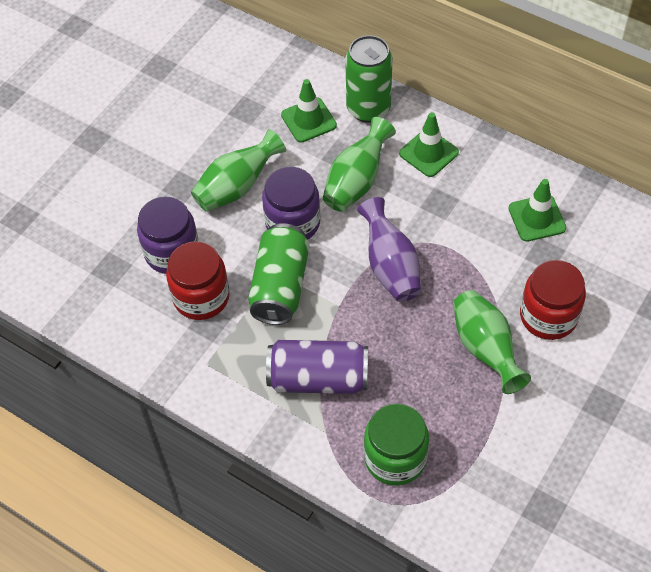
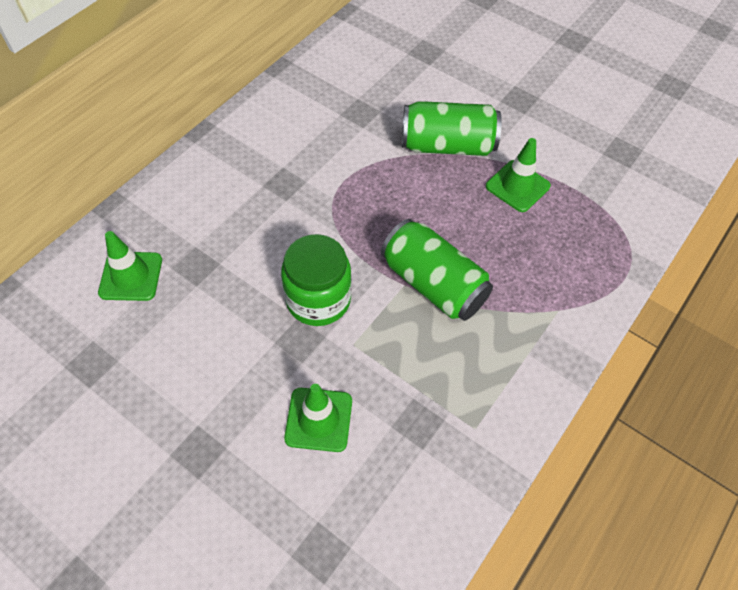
green vase: [191,129,286,212] [323,117,396,212] [453,290,531,394] = 3 -> none = 0
purple can: [266,340,368,394] = 1 -> none = 0
purple jar: [137,196,199,274] [262,167,320,239] = 2 -> none = 0
purple vase: [357,197,421,302] = 1 -> none = 0
red jar: [166,241,230,320] [520,260,586,340] = 2 -> none = 0

